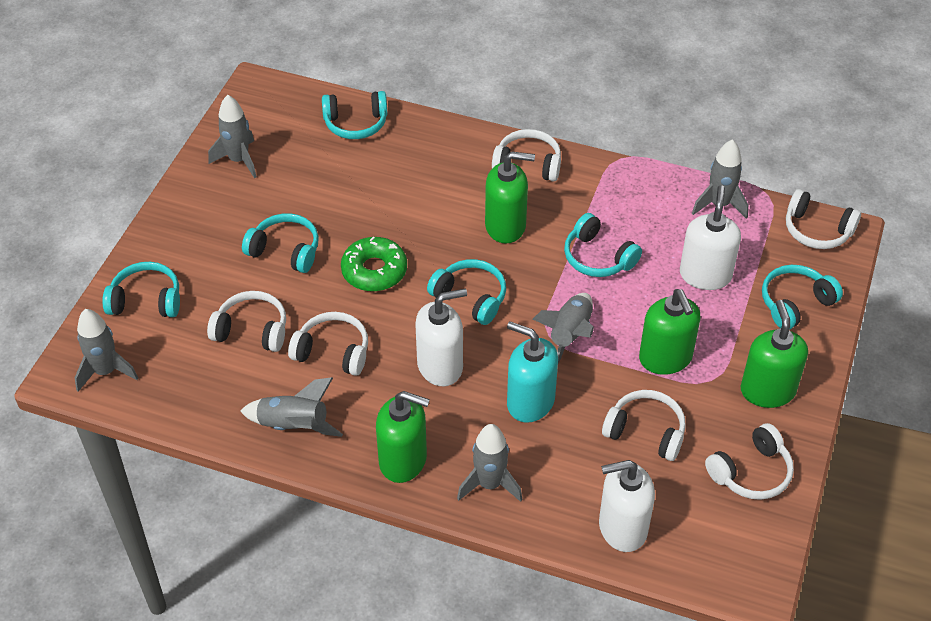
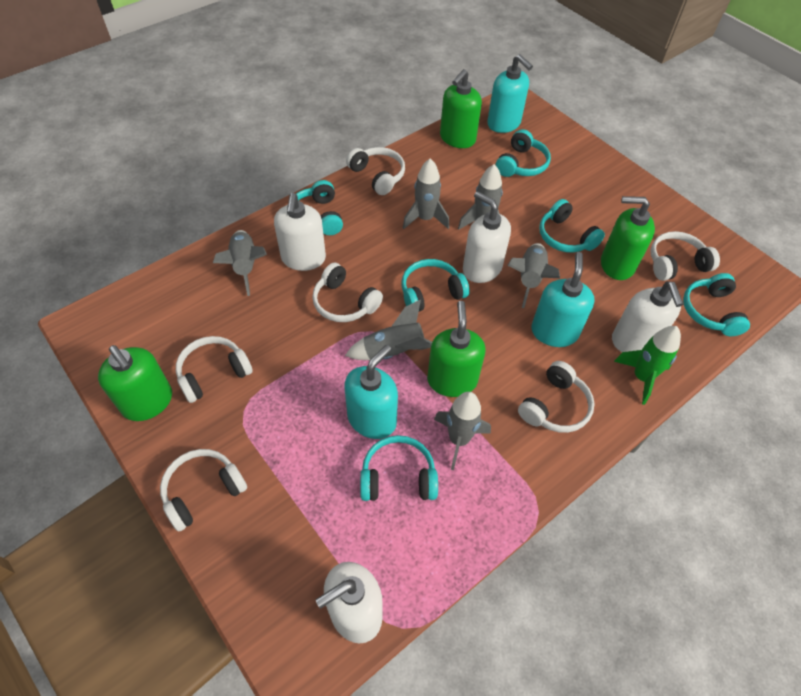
green donut: [341,237,407,291] = 1 -> none = 0
green rocket: none = 0 -> [614,326,681,405] = 1
turquoise soap dispenser: [507,321,558,423] = 1 -> [345,345,398,439] [487,54,533,133] [531,252,595,347] = 3
white soap dispenser: [415,289,467,386] [599,460,655,552] [680,185,741,290] = 3 -> [274,193,326,271] [315,562,383,643] [463,191,511,283] [612,281,683,352] = 4

